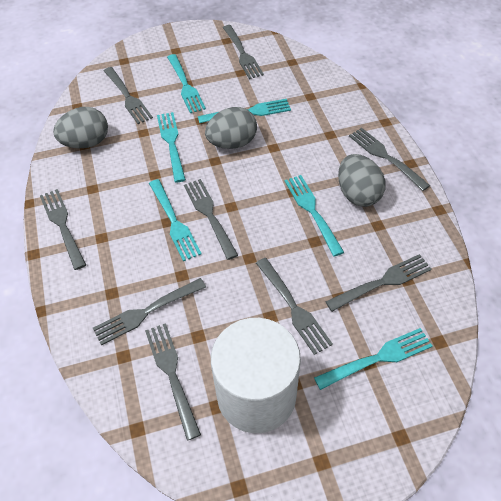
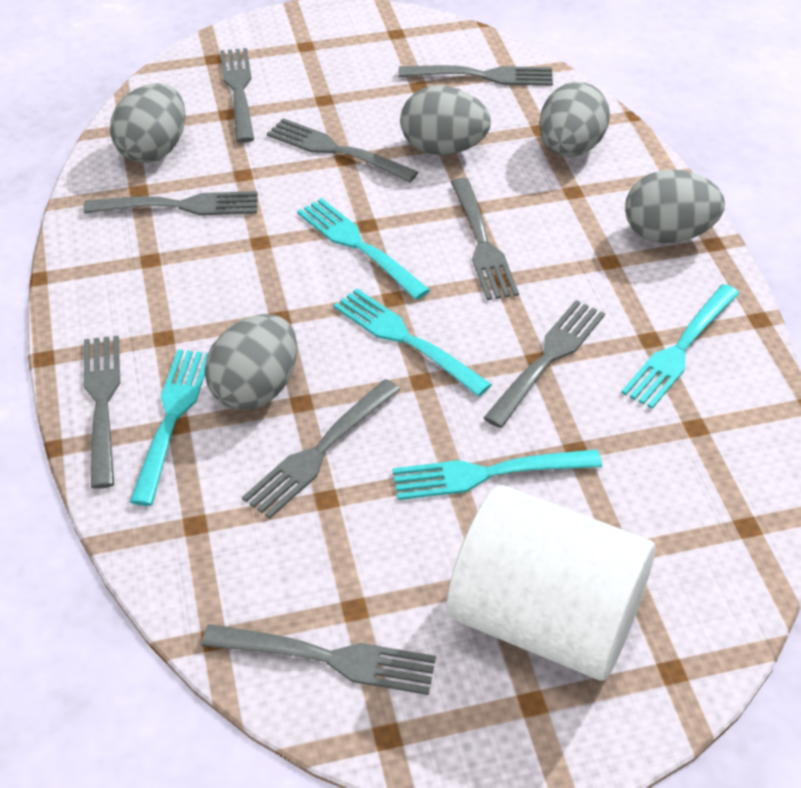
grey egg: [53,107,108,148] [205,107,257,149] [338,154,386,207] = 3 -> [110,83,185,163] [204,314,297,410] [400,85,491,155] [539,82,610,157] [625,170,725,243] = 5
turquoise fork: [149,179,202,261] [157,112,186,182] [167,54,206,113] [198,99,291,123] [284,175,344,256] [314,328,432,390] = 6 -> [130,349,208,506] [297,198,430,300] [334,289,492,396] [392,449,602,500] [621,284,740,409] = 5

